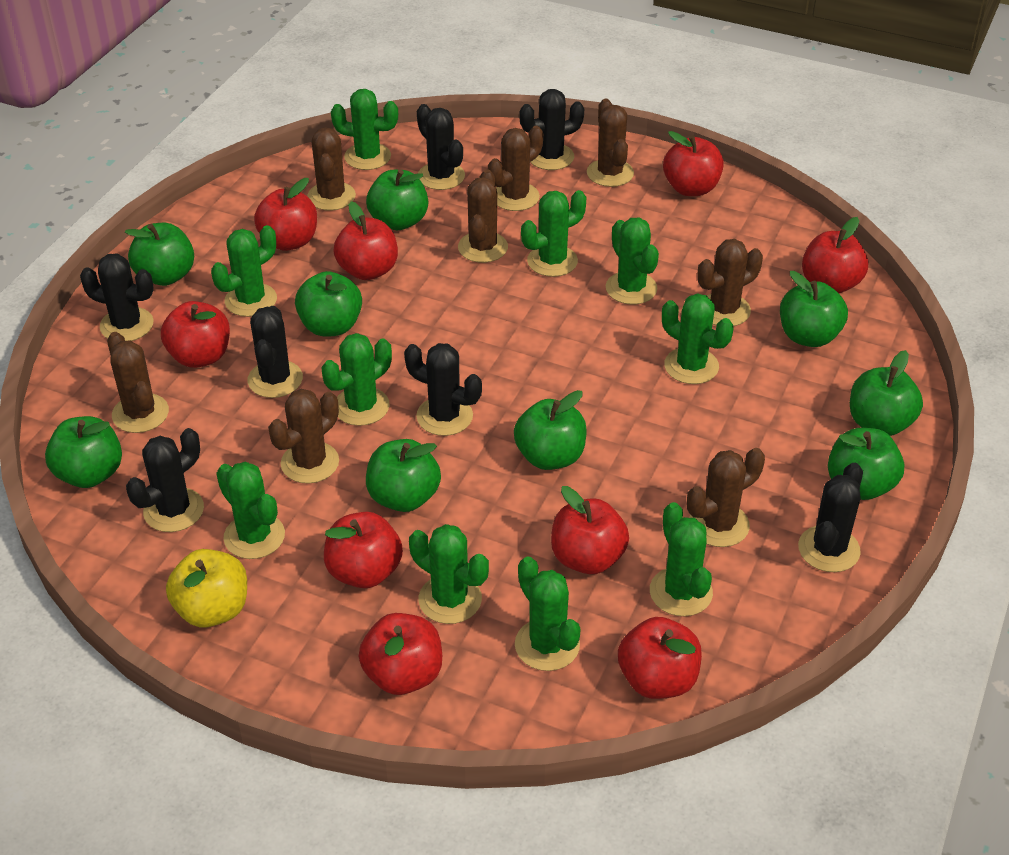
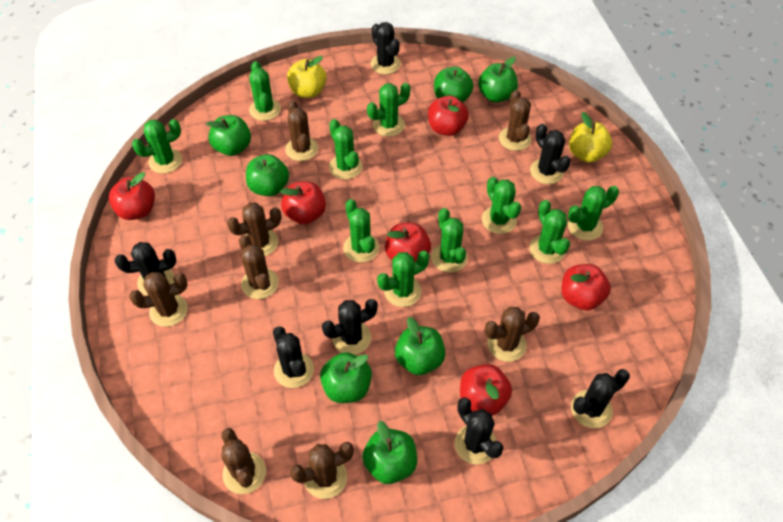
green apple: [45,416,122,488] [125,223,194,286] [295,271,362,337] [366,169,428,230] [366,439,441,512] [514,390,587,470] [780,271,848,347] [828,428,904,500] [850,350,923,436] = 9 -> [206,115,251,156] [246,154,289,196] [320,352,372,403] [362,421,417,484] [395,317,445,375] [434,67,474,103] [478,57,518,102] = 7
red apple: [161,301,230,368] [254,178,317,251] [324,512,403,588] [333,201,398,280] [358,613,442,695] [551,486,629,574] [618,617,702,699] [663,131,724,196] [802,217,868,293] = 9 -> [109,172,155,220] [280,181,326,225] [385,223,431,262] [428,96,469,136] [460,364,512,416] [562,264,611,310] = 6
yellow apple: [166,549,247,628] = 1 -> [287,56,327,98] [569,112,612,163] = 2

